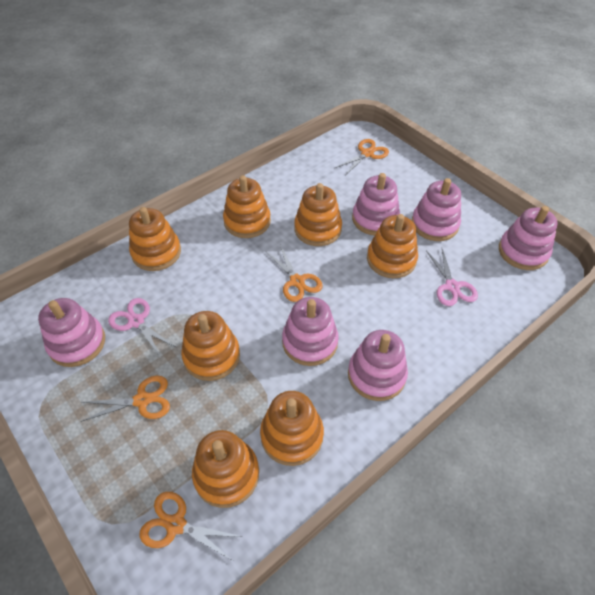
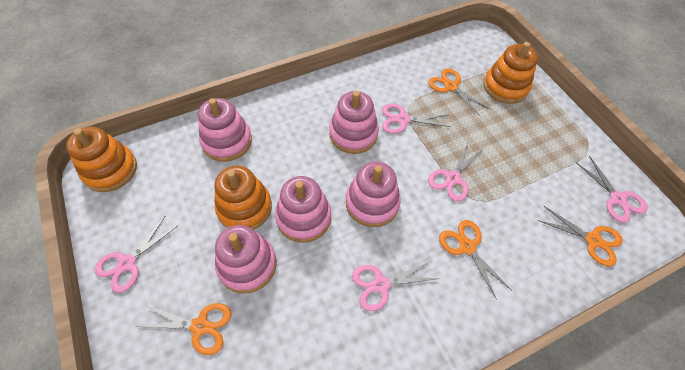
orange stacking toy: [129,207,181,271] [181,311,240,381] [192,430,259,508] [223,175,271,238] [260,391,324,466] [294,183,342,246] [367,214,418,278] = 7 -> [66,127,137,192] [215,166,272,230] [483,42,538,104] = 3
pink scissors: [108,298,177,358] [426,249,478,306] = 2 -> [94,217,178,293] [352,260,440,311] [382,104,451,134] [428,141,484,201] [576,156,648,223] = 5
pink stacking toy: [38,298,105,367] [282,297,339,366] [348,330,408,401] [352,173,400,235] [412,178,461,241] [499,206,558,270] = 6 -> [198,98,252,162] [215,225,277,293] [275,176,331,243] [329,91,379,154] [346,161,401,227] = 5

